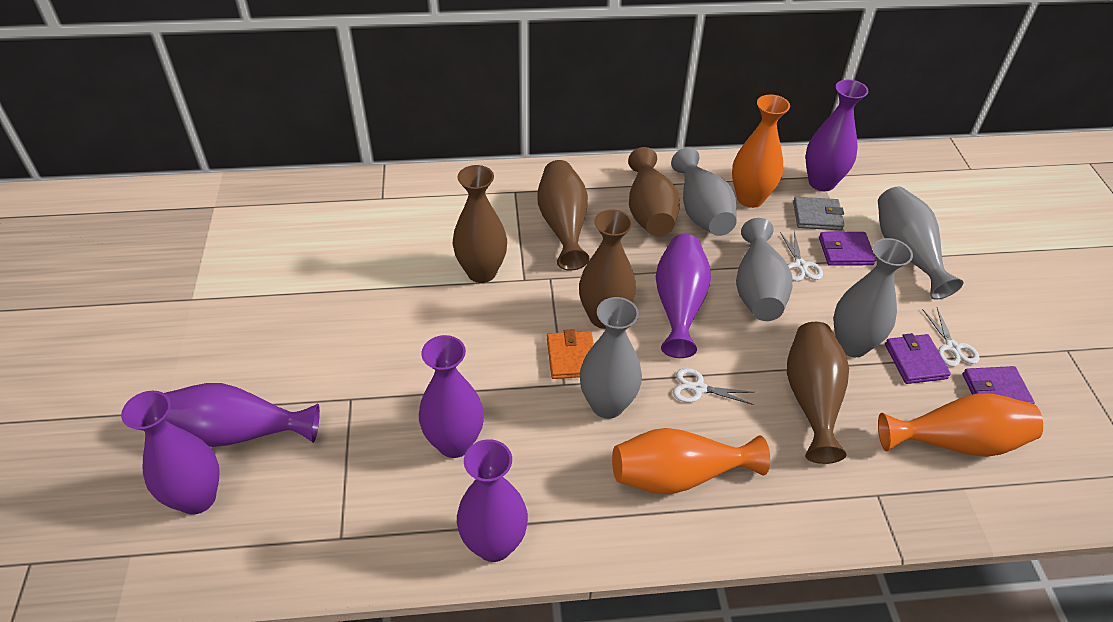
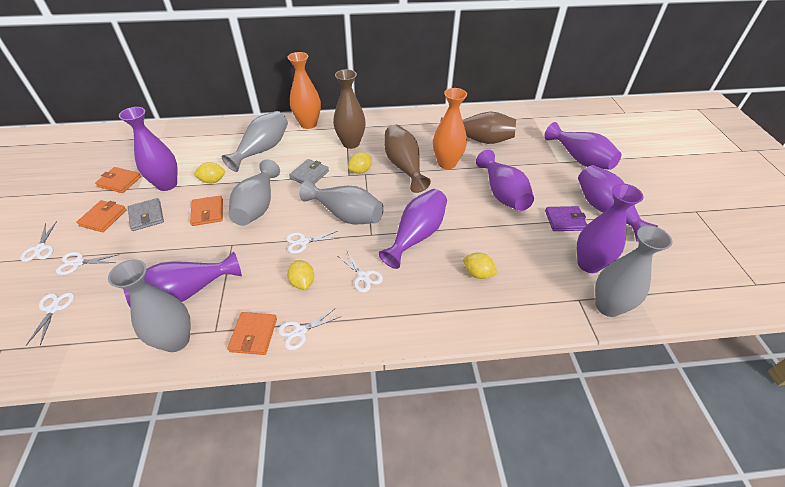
brown vase: [453,165,507,283] [537,160,590,271] [579,209,636,329] [628,147,680,237] [787,322,849,464] = 5 -> [333,69,366,149] [385,125,431,193] [441,112,516,144] = 3
grey wallet: [793,197,844,231] = 1 -> [128,198,164,231] [289,159,329,184] = 2
orange vase: [612,428,770,494] [732,94,790,208] [878,393,1043,457] = 3 -> [288,52,321,129] [433,88,467,169] = 2
orange wallet: [547,329,594,379] = 1 -> [76,200,127,232] [95,167,141,193] [190,195,223,226] [227,312,277,355] = 4
purple vase: [121,391,220,515] [164,383,320,447] [419,335,484,458] [457,439,528,562] [656,234,711,358] [805,80,869,191] = 6 -> [119,107,178,191] [123,252,242,308] [379,189,447,269] [476,150,534,211] [544,122,621,170] [577,184,644,273] [578,165,658,242] = 7
purple wallet: [819,232,876,266] [885,333,951,384] [962,366,1035,404] = 3 -> [545,206,587,231] = 1
white scissors: [673,368,754,405] [780,232,823,281] [922,308,980,367] = 3 -> [20,221,57,262] [26,292,74,345] [56,252,119,275] [278,308,342,350] [286,231,338,254] [338,250,383,293] = 6
yellow lemon: none = 0 -> [193,162,225,183] [287,260,314,290] [348,152,372,174] [463,253,498,279] = 4

